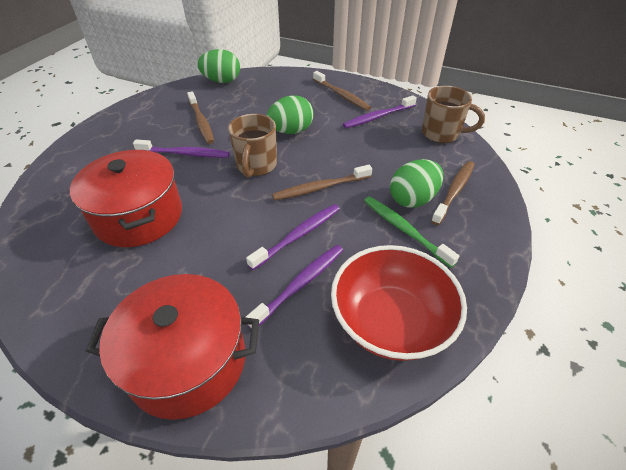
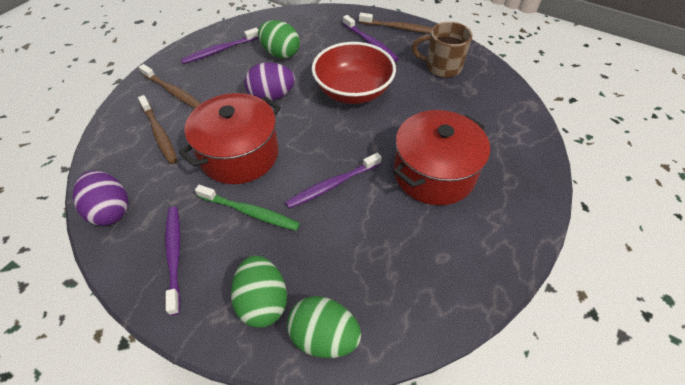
brown mug: [228,114,277,178] [422,86,485,143] = 2 -> [412,22,473,78] = 1
brown toothbrush: [187,91,214,144] [272,165,372,201] [313,71,371,111] [431,161,475,225] = 4 -> [138,95,178,164] [139,64,201,108] [359,13,432,34] = 3
purple egg: none = 0 -> [73,171,128,226] [244,62,295,101] = 2

